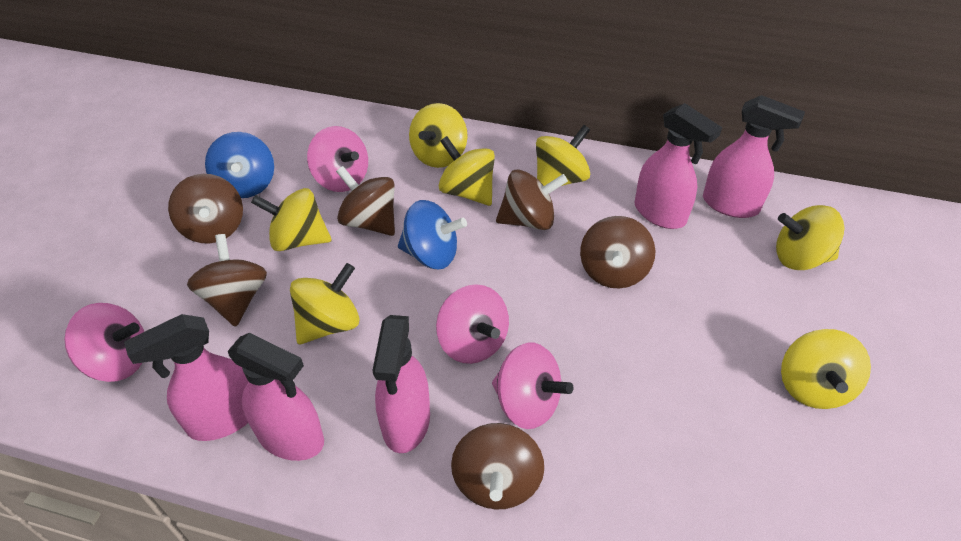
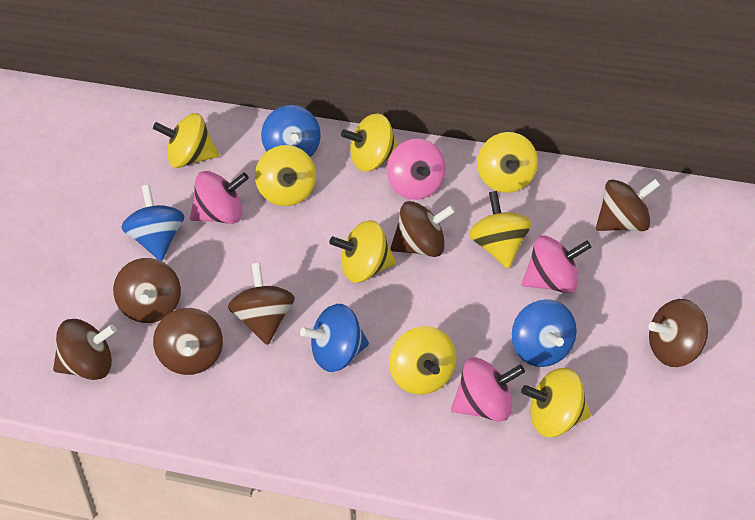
blue spinning top: [205,132,274,198] [398,200,467,269] = 2 -> [121,185,185,261] [261,105,321,157] [300,304,369,372] [512,299,577,367] = 4
brown spinning top: [168,174,243,244] [187,234,267,327] [336,166,395,236] [451,423,544,509] [496,169,568,230] [580,216,656,289] = 6 -> [53,319,117,380] [113,258,181,323] [153,308,223,375] [228,263,295,345] [390,201,455,257] [596,179,660,231] [648,299,708,367] = 7
pink spray bottle: [124,314,249,441] [228,333,324,461] [372,315,430,453] [635,103,722,229] [703,95,805,218] = 5 -> none = 0
yellow spinning top: [251,188,332,251] [290,263,360,344] [409,103,468,168] [438,136,495,206] [536,125,590,186] [776,205,845,270] [781,329,871,409] = 7 -> [153,113,219,168] [255,145,316,206] [329,220,396,283] [341,113,398,171] [389,326,456,395] [469,191,532,269] [477,132,538,193] [521,368,591,437] = 8

